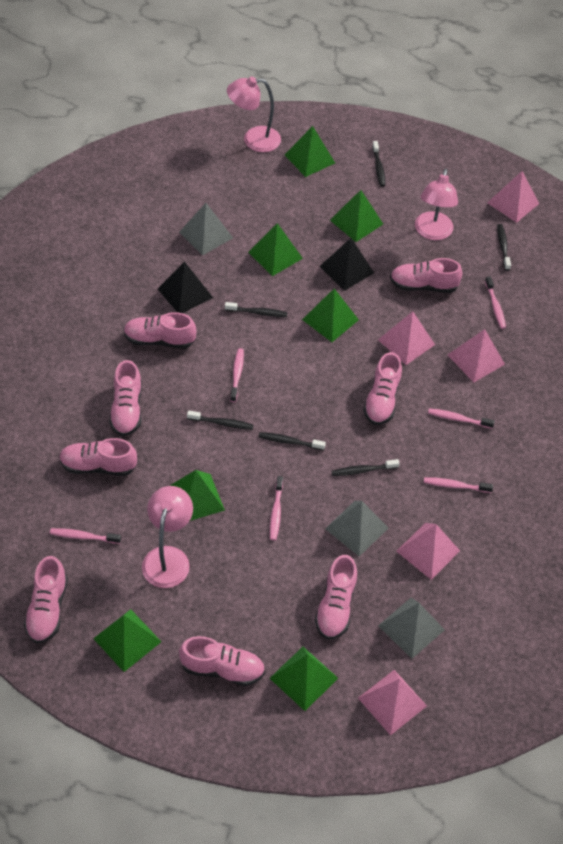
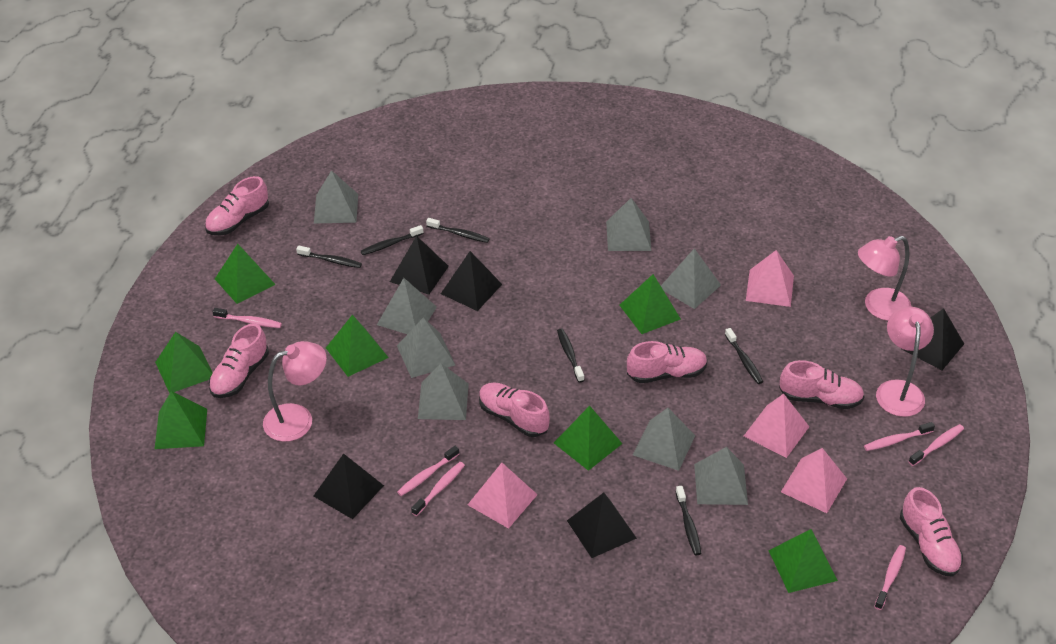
black pyramid: [158,261,213,313] [319,238,374,291] = 2 -> [314,453,384,519] [390,236,449,295] [441,251,502,311] [567,493,637,558] [902,308,964,370] = 5
grey pyramid: [179,203,233,256] [325,501,388,557] [378,598,445,659] = 3 -> [314,170,358,223] [377,278,437,334] [397,317,455,378] [418,363,469,420] [606,198,651,251] [633,408,695,471] [661,248,721,309] [694,447,748,505] = 8
pink pyramid: [358,670,427,735] [378,311,435,365] [396,523,460,580] [448,329,505,383] [487,171,539,223] = 5 -> [468,463,538,529] [744,394,810,458] [746,250,794,307] [781,448,847,513] = 4
pink shoe: [24,556,68,644] [59,438,137,476] [109,360,142,436] [124,312,196,349] [179,636,265,686] [315,555,357,639] [363,352,402,425] [390,258,462,293] = 8 -> [205,176,269,235] [209,323,269,398] [479,382,550,437] [627,341,708,383] [779,360,865,409] [900,487,963,577] = 6

